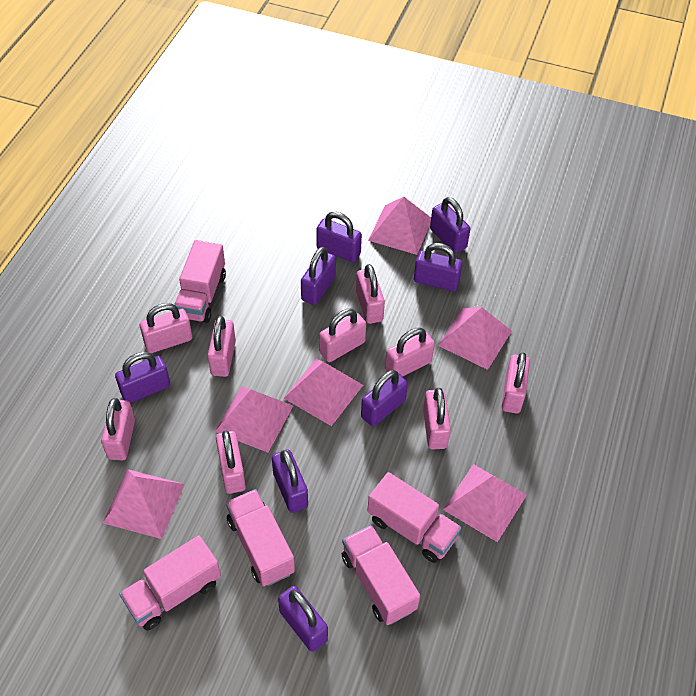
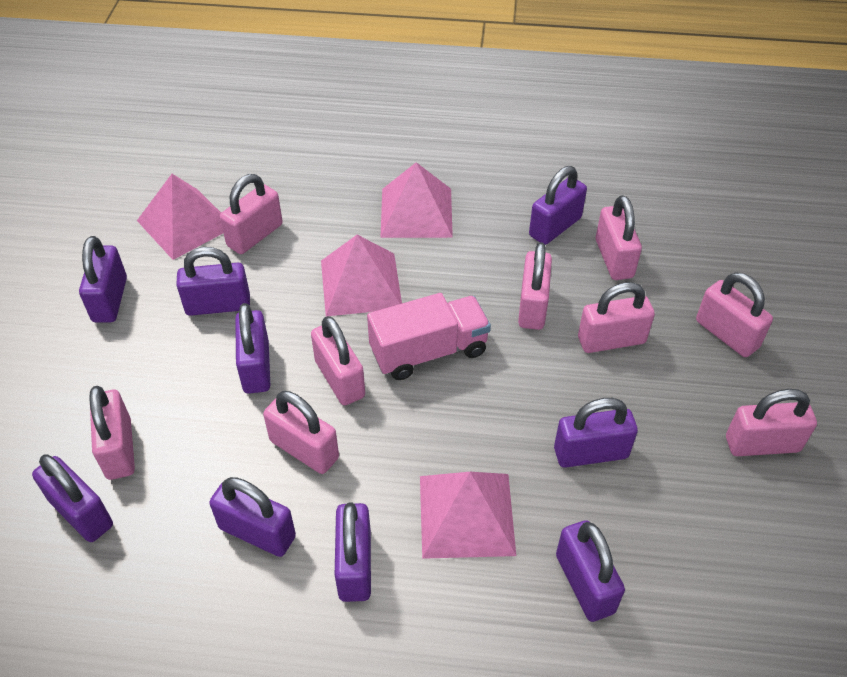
pink pyramid: [103,469,184,539] [215,386,293,453] [284,359,363,426] [368,197,431,255] [438,307,512,370] [443,464,527,542] = 6 -> [137,174,223,260] [321,235,402,316] [380,162,453,238] [420,472,516,559] = 4
pink truck: [119,535,221,630] [174,240,226,323] [226,489,295,586] [342,525,420,625] [367,472,461,563] = 5 -> [367,293,491,380] = 1
purple padlock: [115,352,170,403] [272,449,308,513] [278,586,328,652] [301,247,336,305] [316,211,362,262] [361,370,408,427] [414,243,463,291] [430,197,470,253] = 8 -> [32,454,113,542] [79,236,127,323] [176,247,250,316] [210,477,296,557] [235,303,270,394] [335,502,371,602] [529,166,587,245] [554,398,638,468] [556,520,625,622] = 9

